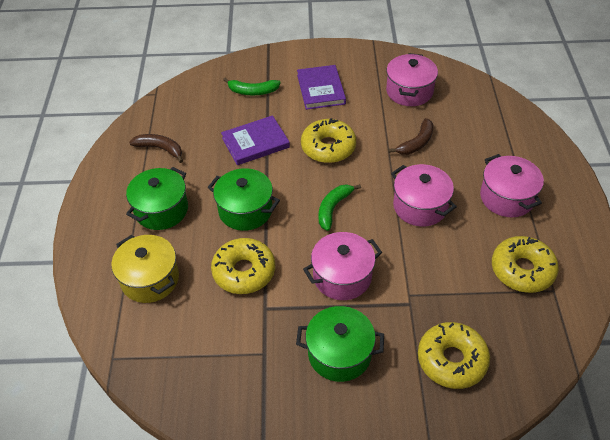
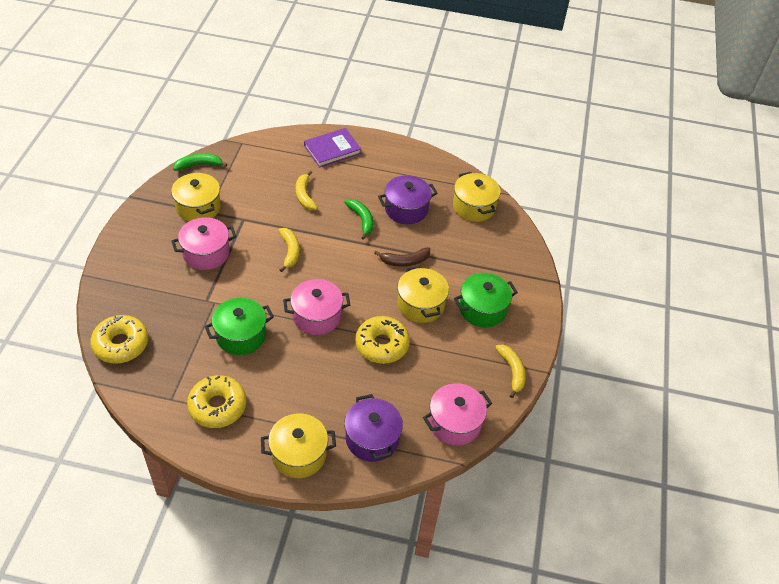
brown banana: [129,134,183,163] [388,118,434,155] = 2 -> [374,247,430,266] = 1
green pot: [126,167,188,230] [208,168,280,231] [296,306,384,382] = 3 -> [204,298,274,355] [454,273,518,328] = 2
pink pot: [303,232,382,300] [386,53,438,106] [391,164,457,227] [480,154,544,217] = 4 -> [171,217,237,270] [283,279,350,335] [423,383,492,446] = 3
purple book: [221,115,290,165] [297,65,346,110] = 2 -> [304,128,361,168] = 1
purple pot: none = 0 -> [344,394,403,462] [378,175,438,224] = 2
yellow banana: none = 0 -> [279,228,299,272] [296,171,318,210] [495,345,526,398] = 3
yellow donut: [211,238,275,294] [301,118,356,163] [418,322,490,389] [492,236,559,293] = 4 -> [90,315,148,364] [187,375,247,428] [355,316,410,364] = 3
yellow pot: [111,235,179,303] = 1 -> [171,172,221,221] [261,414,336,478] [397,266,449,323] [453,172,501,222] = 4

